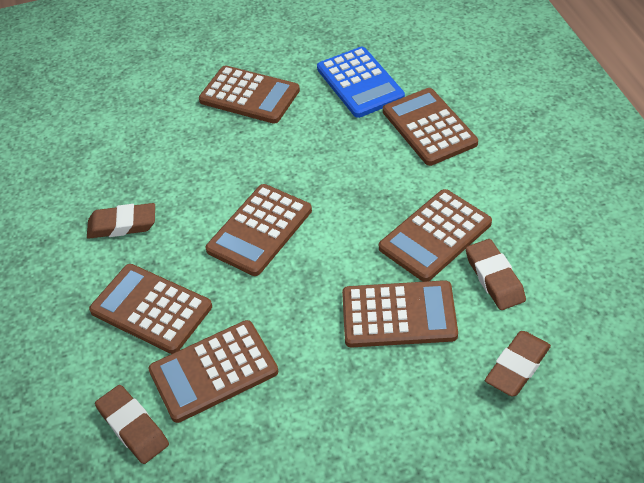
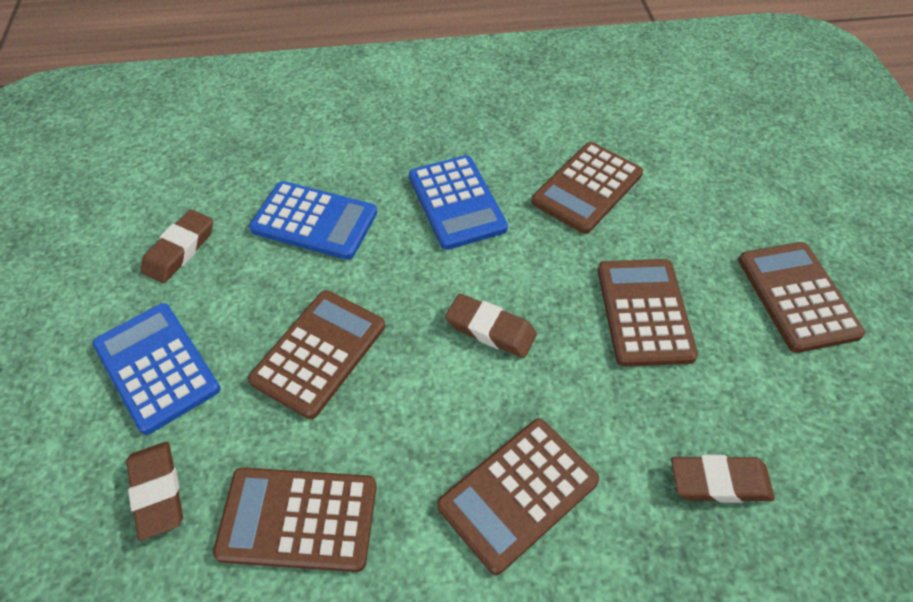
blue calculator: [317,47,405,118] = 1 -> [93,303,220,435] [249,181,377,260] [409,155,508,250] = 3
brown calculator: [89,264,212,354] [148,320,278,423] [199,65,300,124] [205,184,312,276] [342,280,458,347] [379,189,492,282] [383,88,478,166] = 7 -> [213,467,377,572] [248,290,385,419] [437,419,599,575] [531,142,643,234] [598,259,698,367] [738,242,865,353] = 6

